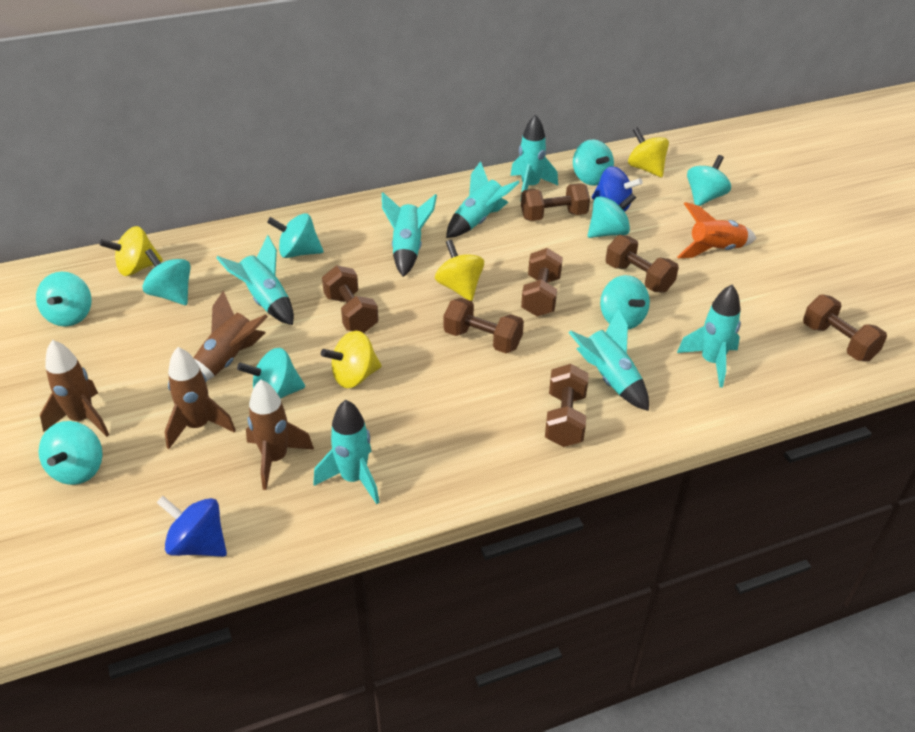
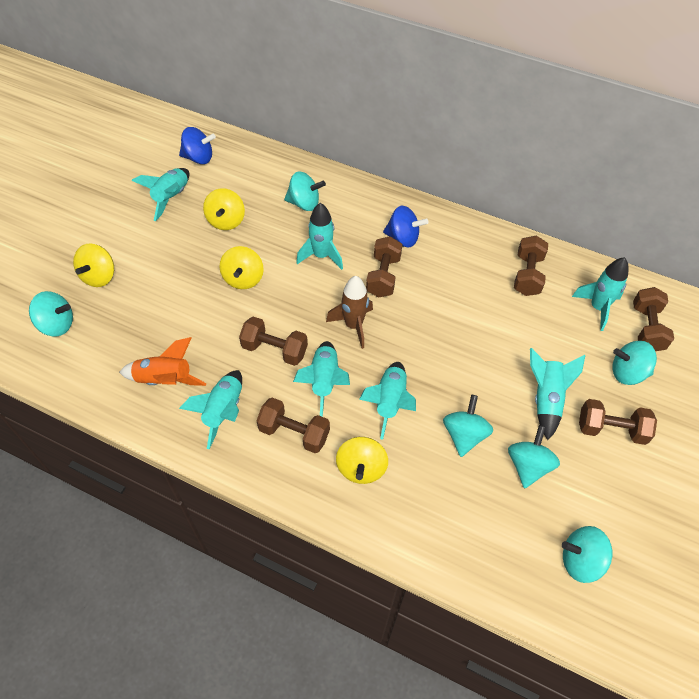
brown dumbbell: [322,265,379,333] [444,298,524,353] [521,183,590,221] [521,248,563,316] [545,364,589,447] [606,235,679,293] [803,295,887,361] = 7 -> [239,317,308,366] [256,397,330,453] [366,236,402,297] [514,235,548,296] [579,399,657,445] [633,287,674,351] = 6
brown rocket: [40,340,109,437] [165,347,236,449] [193,290,268,381] [246,380,314,490] = 4 -> [326,276,373,349] = 1
turquoise spinning top: [36,272,92,327] [38,421,103,485] [142,249,191,305] [237,348,305,399] [267,213,324,258] [573,139,614,186] [587,193,636,238] [600,275,650,330] [687,155,731,206] = 9 -> [29,291,73,336] [284,172,326,211] [443,395,493,457] [508,425,560,488] [562,526,612,583] [612,341,657,385] = 6

